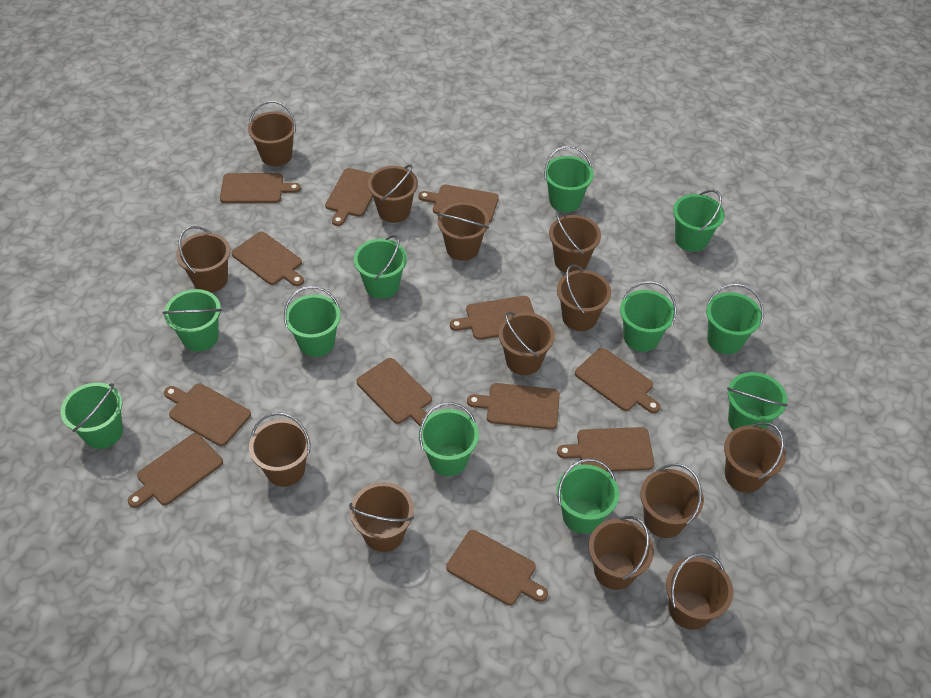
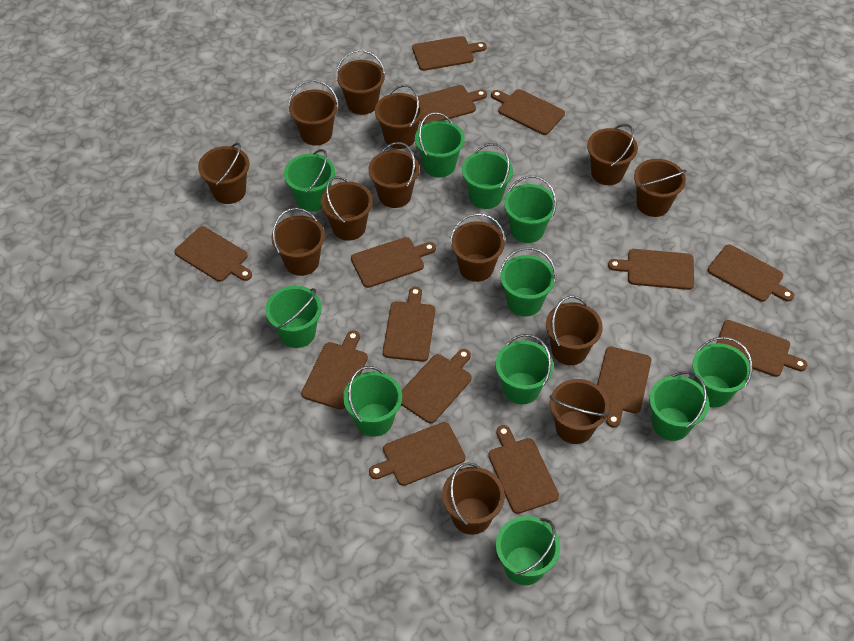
brown cutting board: [128,433,223,508] [164,383,251,446] [220,173,301,203] [232,232,304,286] [325,168,373,226] [356,358,432,426] [418,185,499,223] [446,530,548,605] [450,296,535,340] [467,383,560,430] [557,427,654,472] [575,348,660,413] = 12 -> [174,226,252,282] [301,330,368,410] [351,237,436,288] [369,422,466,486] [383,287,435,362] [401,349,472,423] [412,36,487,71] [418,85,487,125] [488,425,559,514] [491,89,565,135] [597,346,651,428] [608,249,694,290] [708,244,794,302] [717,320,807,377] = 14

